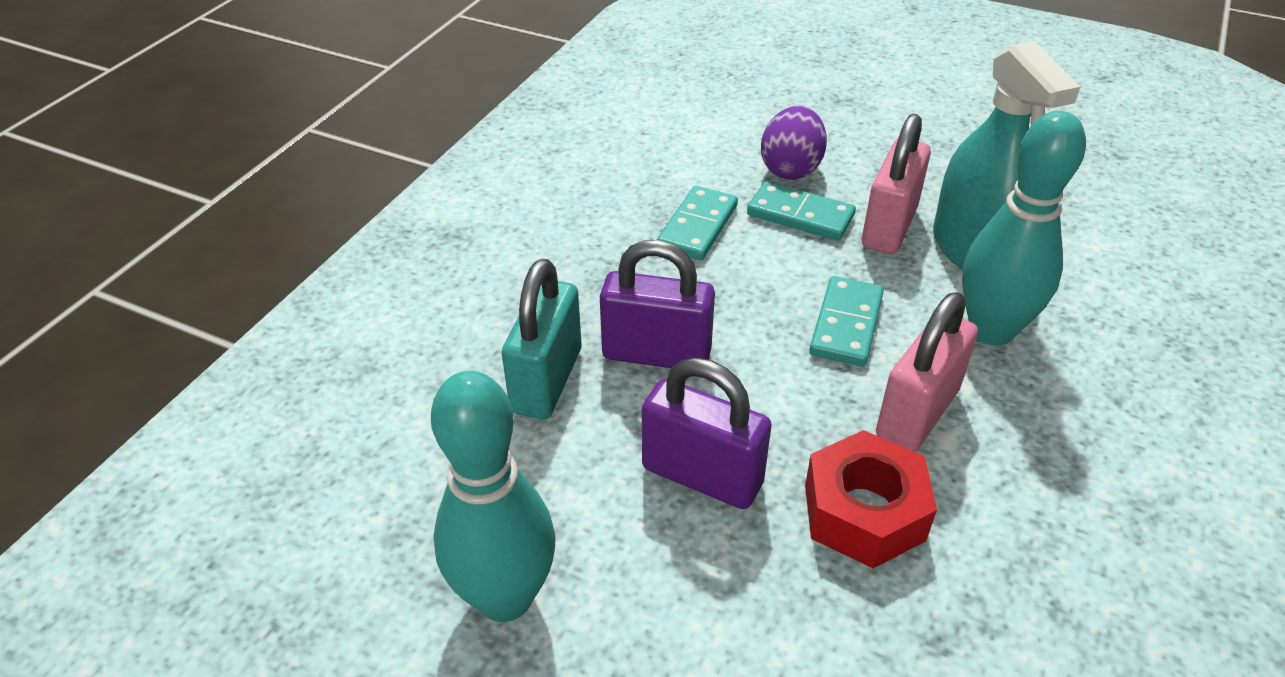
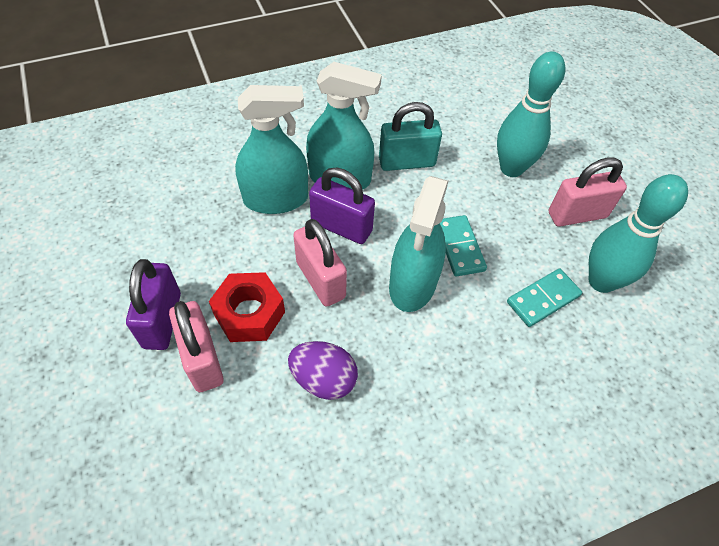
pink padlock: [862,114,931,254] [876,292,978,452] = 2 -> [169,301,224,392] [293,219,347,307] [549,157,627,227] = 3
turquoise domino: [657,186,738,260] [747,182,856,240] [809,276,884,366] = 3 -> [439,215,487,277] [507,268,582,327] = 2
turquoise spray bottle: [933,41,1080,269] = 1 -> [235,85,308,214] [306,62,382,190] [389,176,449,312] = 3

